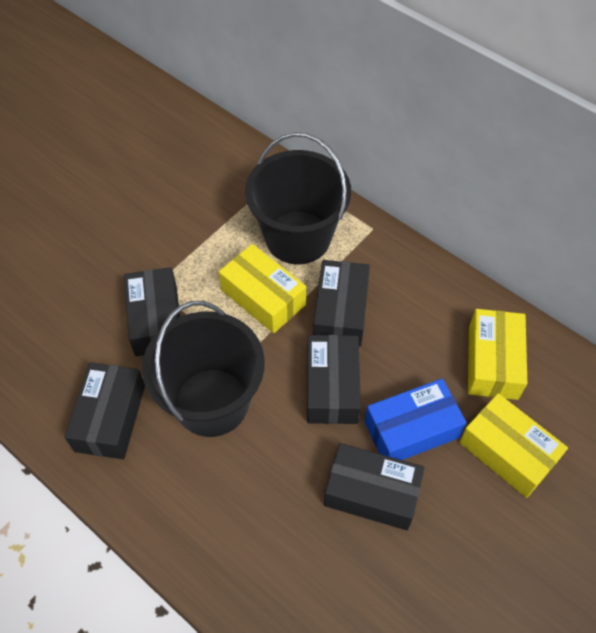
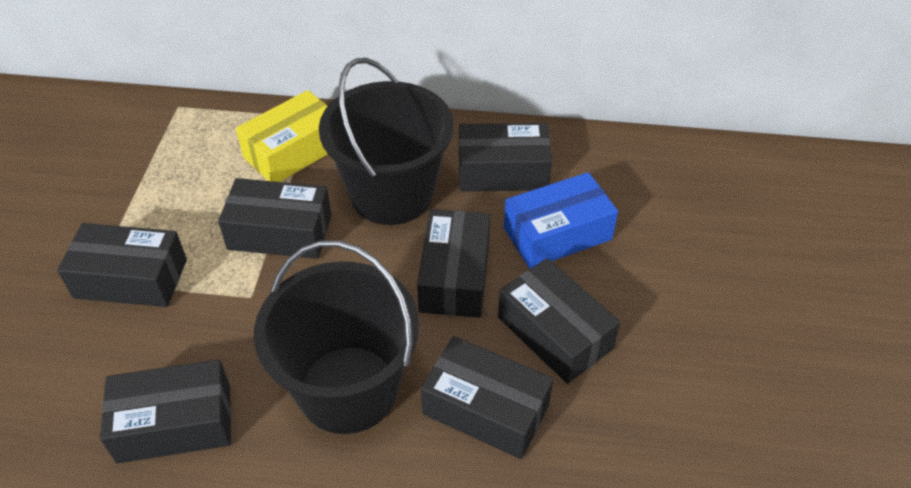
black box: [65,362,145,459] [124,267,180,356] [307,335,361,424] [313,260,370,347] [324,443,424,530] = 5 -> [57,223,187,307] [100,360,231,464] [218,178,332,259] [417,209,490,318] [421,336,553,459] [459,123,552,192] [498,258,620,384] = 7
yellow box: [219,244,306,333] [459,393,568,498] [468,309,527,400] = 3 -> [236,90,328,182] = 1

